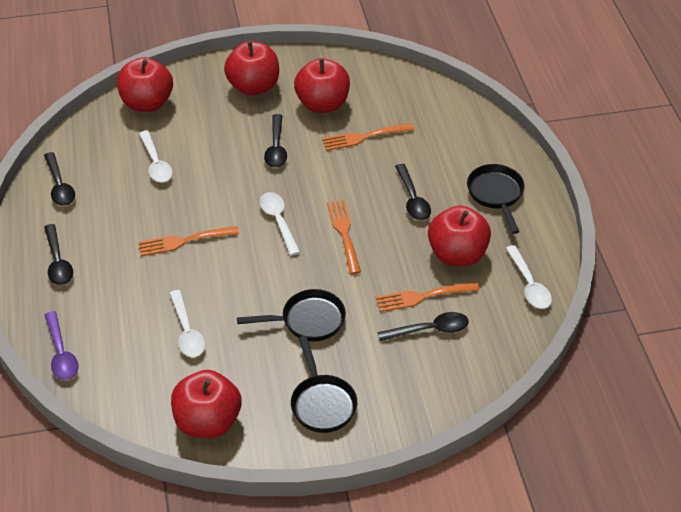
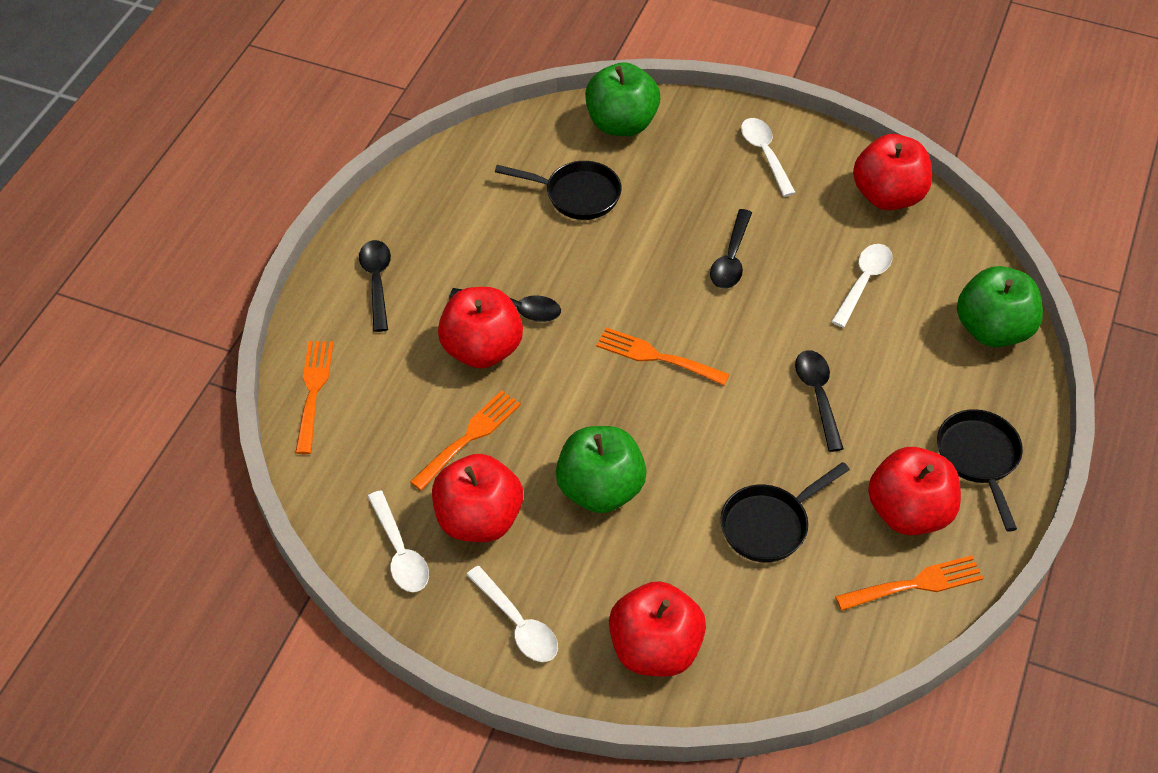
black spoon: [44,152,75,206] [44,224,73,285] [264,114,287,168] [378,312,469,341] [395,164,431,220] = 5 -> [359,240,391,332] [449,288,561,322] [710,209,752,289] [795,350,844,452] = 4
green apple: none = 0 -> [556,426,647,513] [585,62,660,136] [957,266,1043,347] = 3
purple spoon: [45,311,79,380] = 1 -> none = 0

